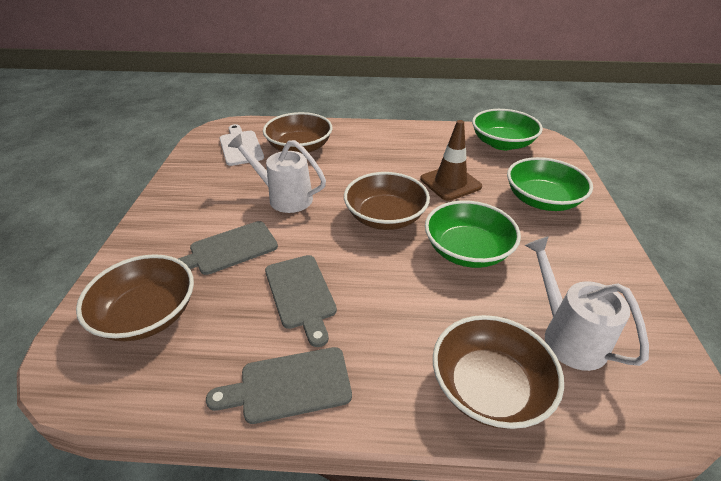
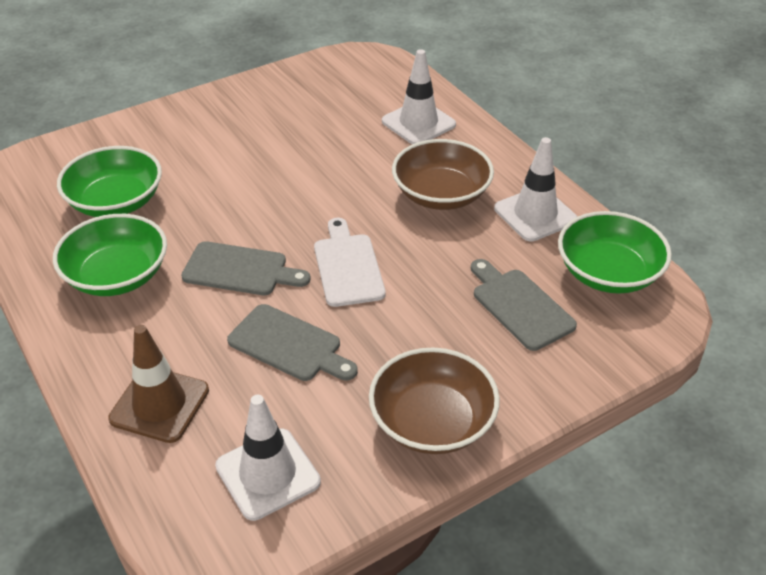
brown bowl: [76,254,194,341] [263,112,333,153] [344,172,430,230] [433,315,564,429] = 4 -> [369,347,500,454] [392,139,494,210] = 2
white traffic cone: none = 0 -> [215,395,321,521] [382,49,456,144] [494,137,577,242] = 3
white watering can: [228,134,326,213] [525,236,649,371] = 2 -> none = 0

